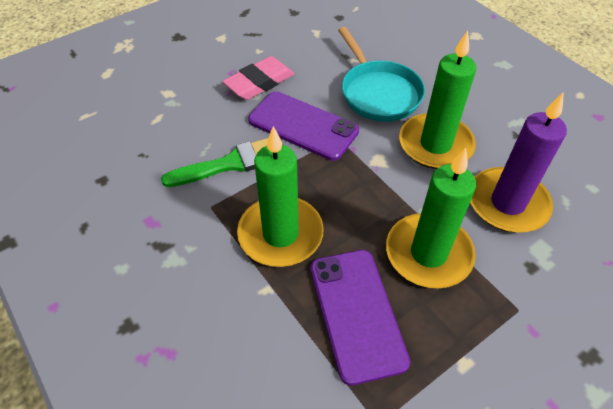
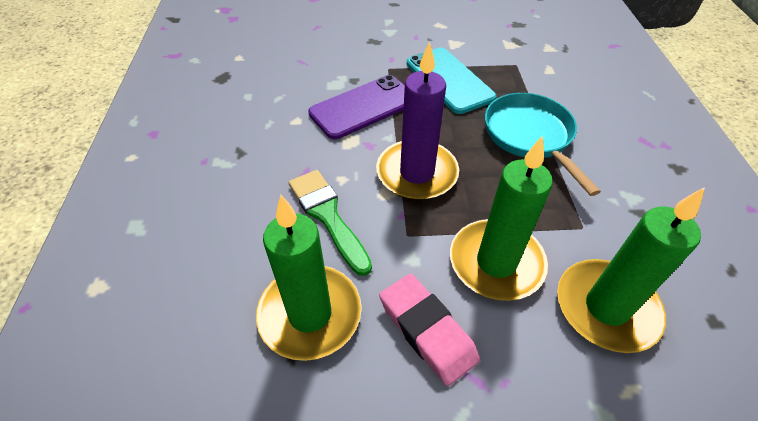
purple phone: [248,91,359,161] [310,250,410,386] = 2 -> [308,75,405,139] = 1
turquoise phone: none = 0 -> [407,48,496,114] = 1

